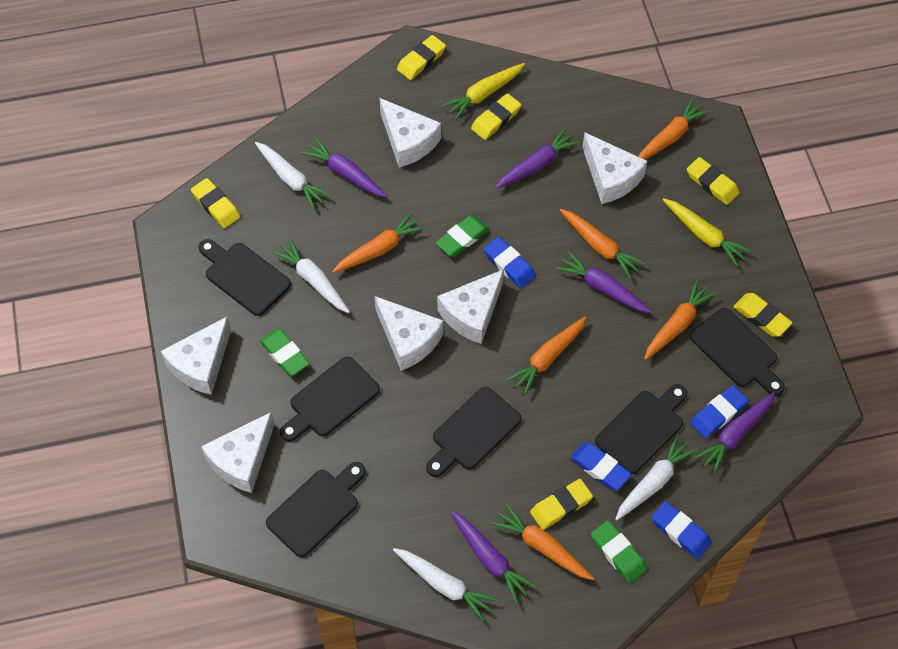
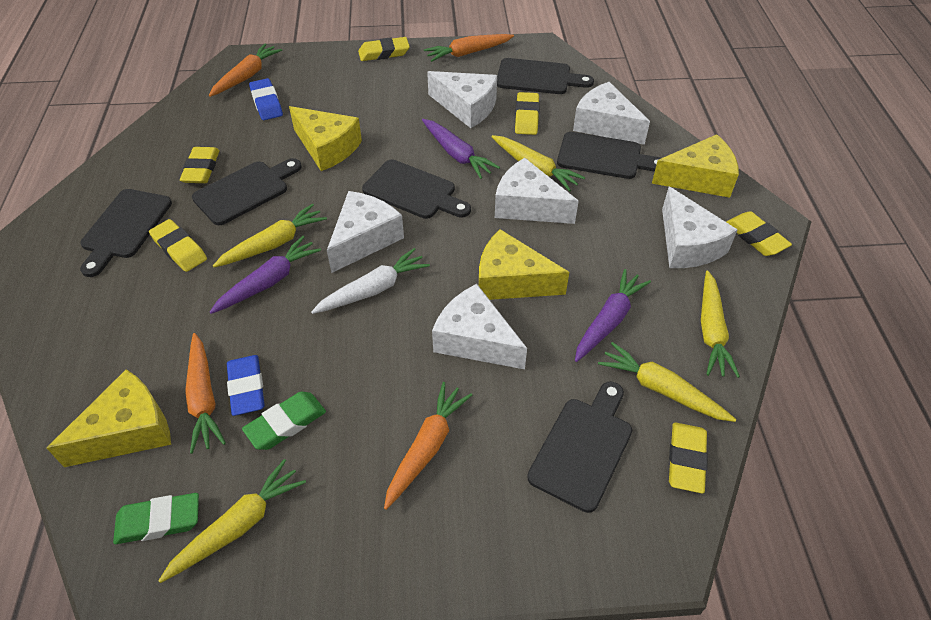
blue eraser: [484,237,536,288] [570,442,631,490] [651,501,712,559] [690,385,749,438] = 4 -> [227,355,265,416] [249,78,283,120] = 2
green eraser: [260,329,310,376] [436,215,489,256] [591,520,647,583] = 3 -> [113,493,199,544] [242,392,326,450] = 2
orange carrot: [332,212,426,273] [491,504,594,580] [506,316,587,395] [560,209,646,279] [638,98,710,160] [644,280,717,360] = 6 -> [185,333,226,454] [209,43,282,97] [384,382,472,510] [424,34,514,62] = 4
purple carrot: [301,138,387,197] [450,511,537,604] [495,128,580,189] [556,251,652,313] [694,392,775,474] = 5 -> [210,236,321,314] [422,119,500,179] [575,269,651,362] = 3
white carrot: [255,142,331,210] [272,238,350,313] [393,548,498,622] [615,434,697,520] = 4 -> [311,248,430,314] = 1
yellow carrot: [442,63,525,120] [663,198,751,266] = 2 -> [158,459,306,583] [213,204,327,267] [491,135,585,192] [598,342,736,422] [701,271,740,378] = 5
yellow cheese: none = 0 -> [47,369,171,467] [289,106,362,171] [479,229,569,300] [652,134,739,198] = 4

